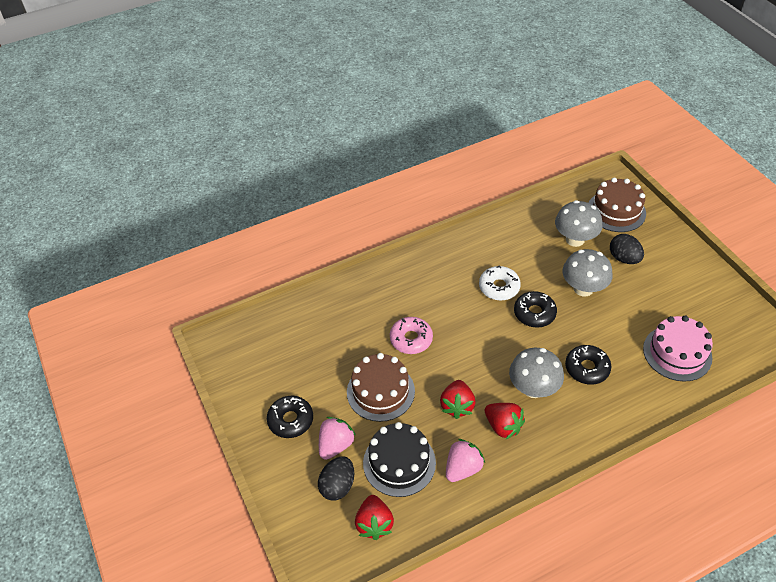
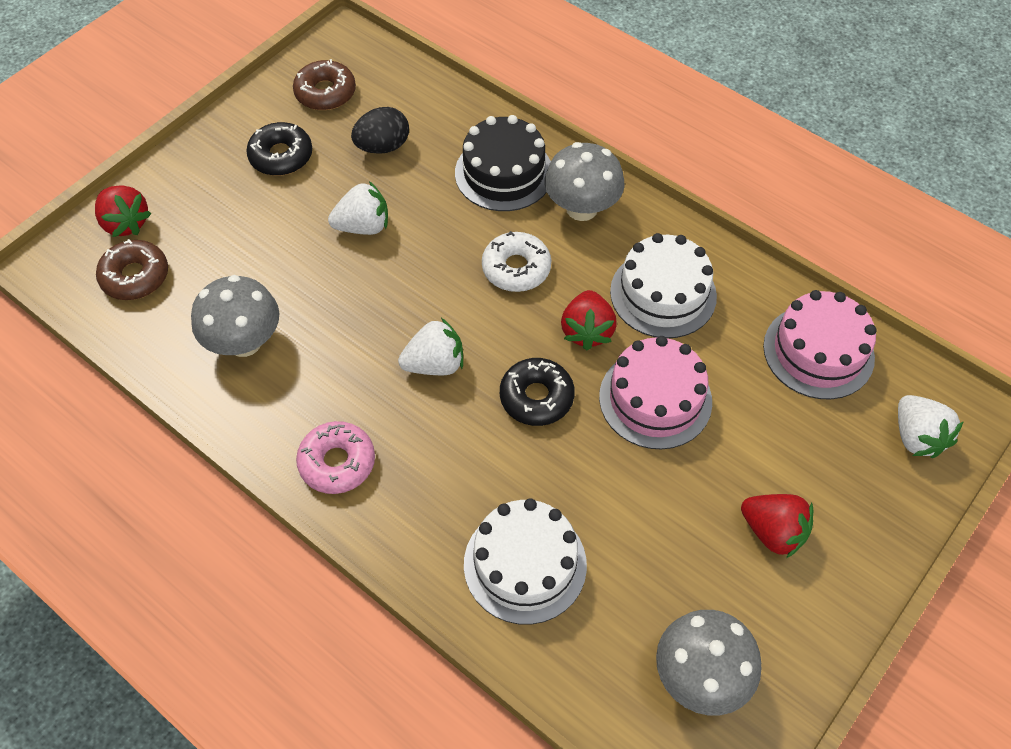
black donut: [267,396,313,438] [514,291,557,328] [565,345,611,385] = 3 -> [246,122,312,176] [500,358,575,426] = 2
black egg: [318,457,354,501] [610,234,644,264] = 2 -> [351,107,409,154] = 1
brown cake: [347,353,415,422] [589,178,646,232] = 2 -> none = 0
brown donut: none = 0 -> [96,239,168,300] [293,59,356,110] = 2
pink cake: [643,316,713,381] = 1 -> [599,336,712,450] [763,290,877,399] = 2
pink strawberry: [319,417,356,460] [446,439,485,482] = 2 -> none = 0
white cake: none = 0 -> [464,498,587,625] [610,233,717,338] = 2
white strawberry: none = 0 -> [328,181,388,235] [398,318,463,375] [898,395,964,458] = 3

